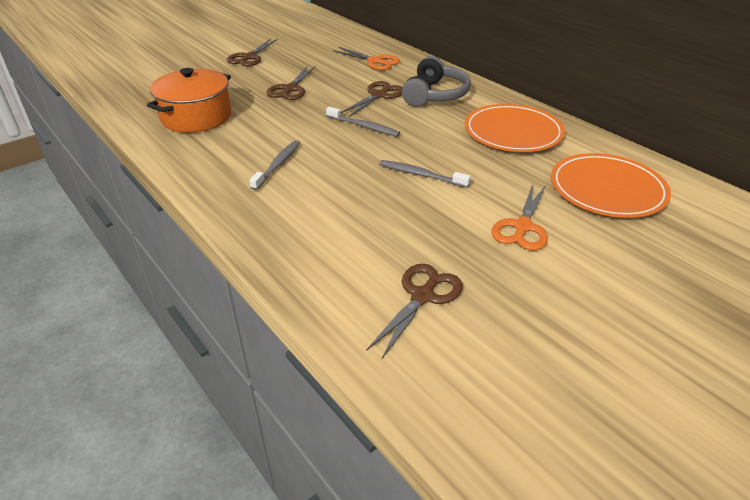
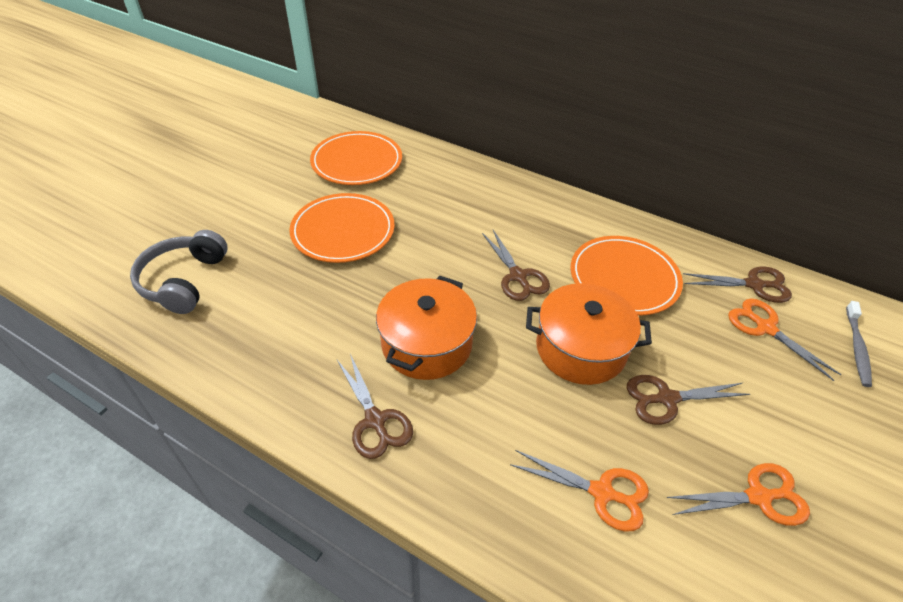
grey toothbrush: [249,140,300,190] [326,107,400,137] [379,160,471,188] = 3 -> [846,301,872,387] = 1
orange plate: [465,104,565,152] [551,153,671,218] = 2 -> [289,193,394,263] [310,131,402,185] [571,236,683,315] = 3
orange pot: [147,68,231,133] = 1 -> [376,276,477,380] [526,283,652,385] = 2
orange scissors: [333,47,400,70] [491,184,548,251] = 2 -> [510,450,649,532] [666,463,810,526] [728,298,841,381] = 3

